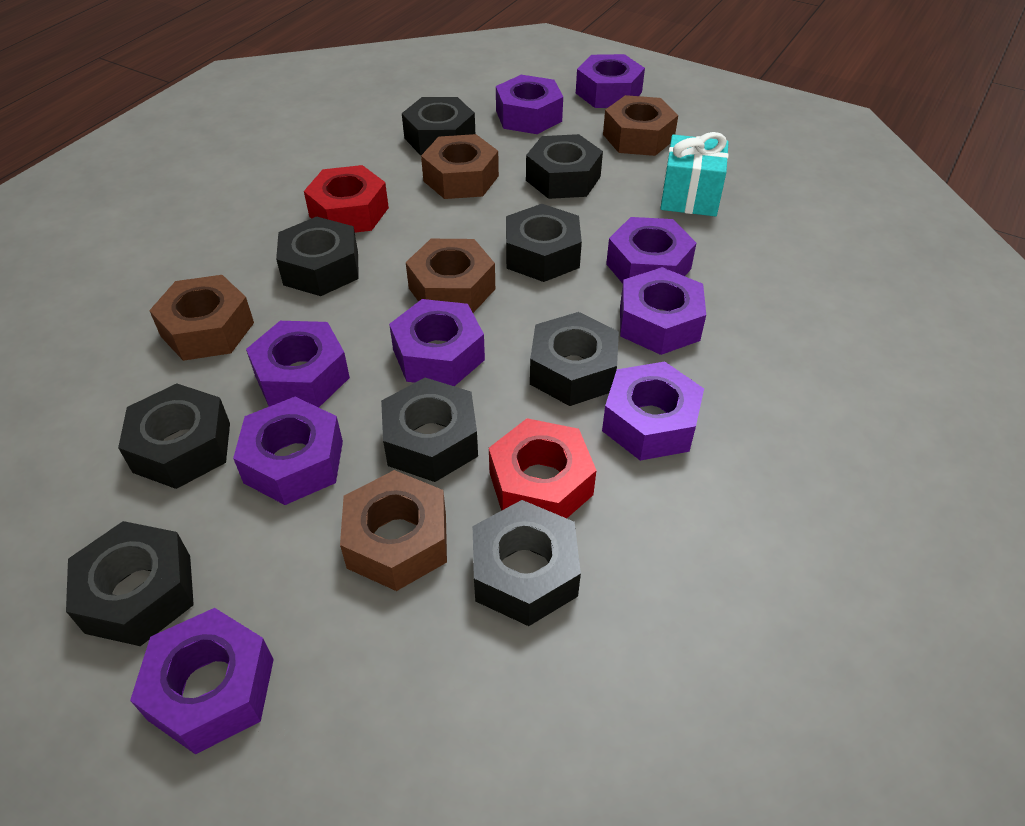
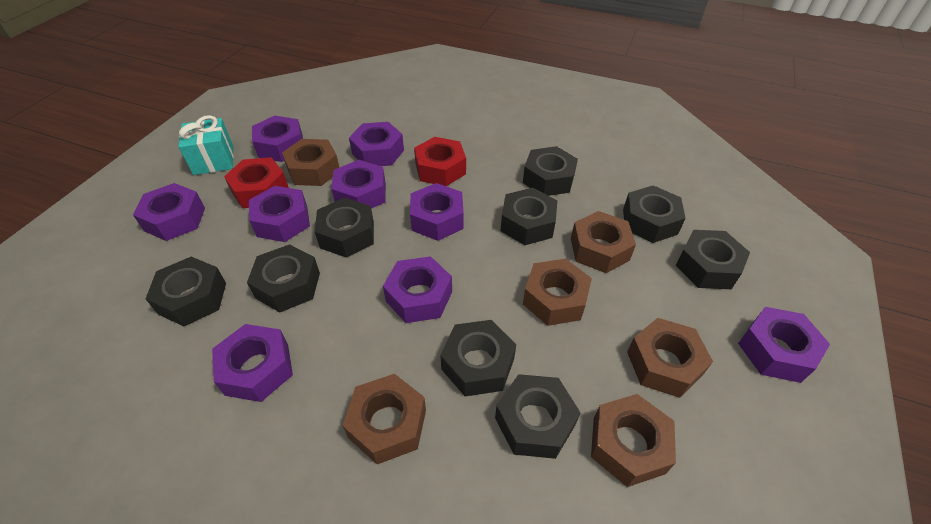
brown nut: [149,275,254,361] [340,470,447,591] [406,239,495,313] [421,134,499,199] [603,95,678,156] = 5 -> [282,139,339,186] [343,374,426,465] [523,259,592,326] [571,211,636,273] [591,394,676,487] [627,318,713,398] = 6

